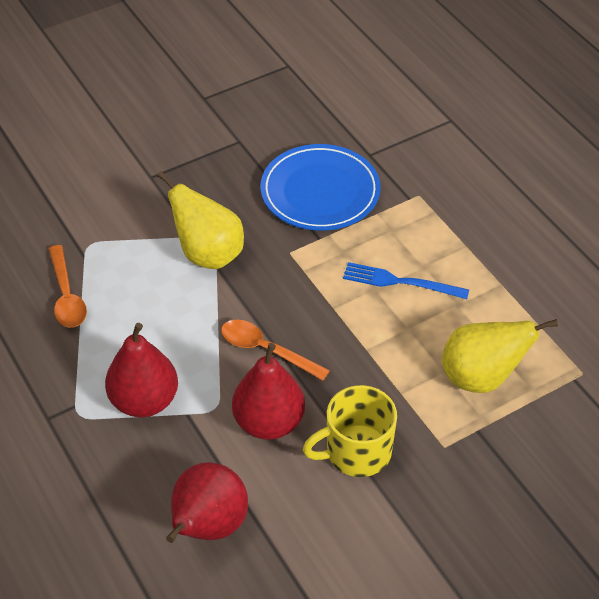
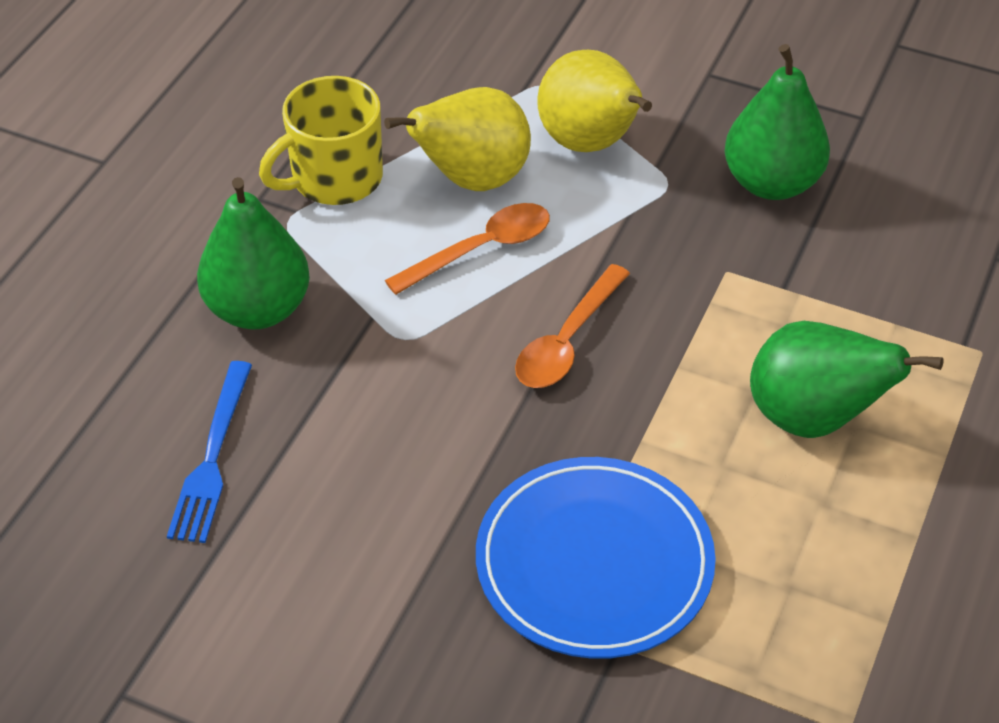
green pear: none = 0 -> [197,177,310,330] [725,44,830,200] [750,321,943,438] = 3
red pear: [105,323,178,417] [166,462,248,543] [232,343,305,440] = 3 -> none = 0

